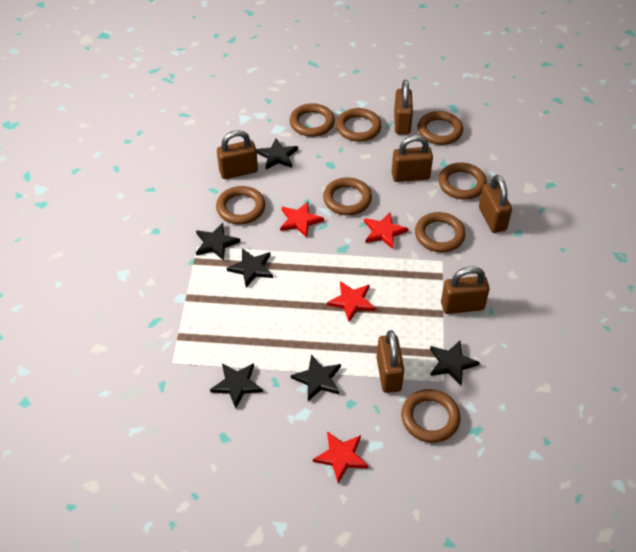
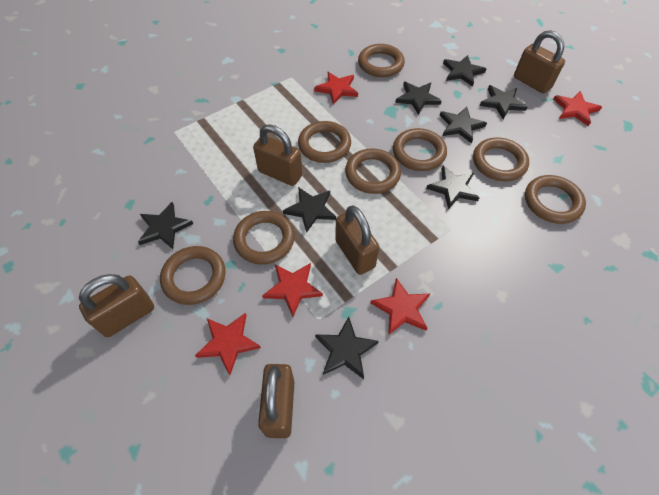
black star: [196,223,240,261] [210,363,263,408] [227,248,273,287] [257,138,298,170] [291,354,341,401] [430,340,480,386] = 6 -> [138,202,193,249] [283,187,336,233] [315,317,379,379] [395,82,441,115] [426,166,479,210] [440,107,487,144] [443,55,486,87] [480,85,527,119] = 8
brown padlock: [217,130,258,179] [377,330,404,393] [392,135,433,182] [394,80,413,135] [441,266,490,314] [479,175,512,233] = 6 -> [79,274,154,337] [253,124,302,186] [258,364,294,438] [335,205,379,275] [514,30,565,94] = 5
red star: [280,202,324,238] [313,431,368,483] [327,281,376,322] [364,212,408,249] = 4 -> [195,313,261,375] [262,263,323,317] [314,72,358,105] [370,278,430,335] [553,91,602,126] = 5

